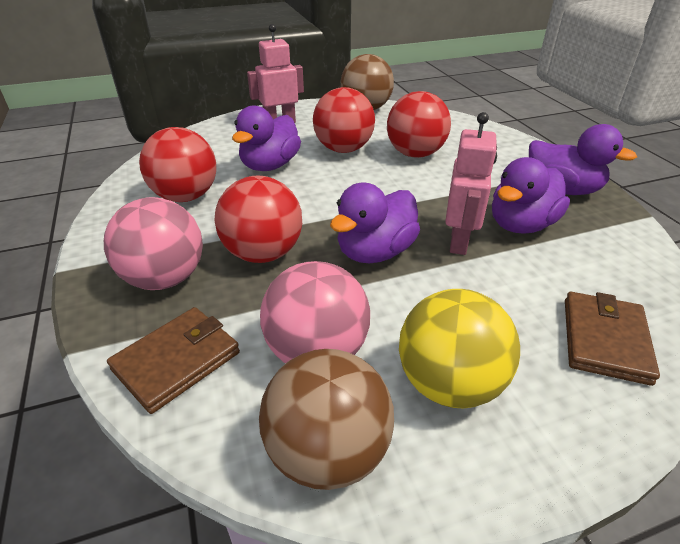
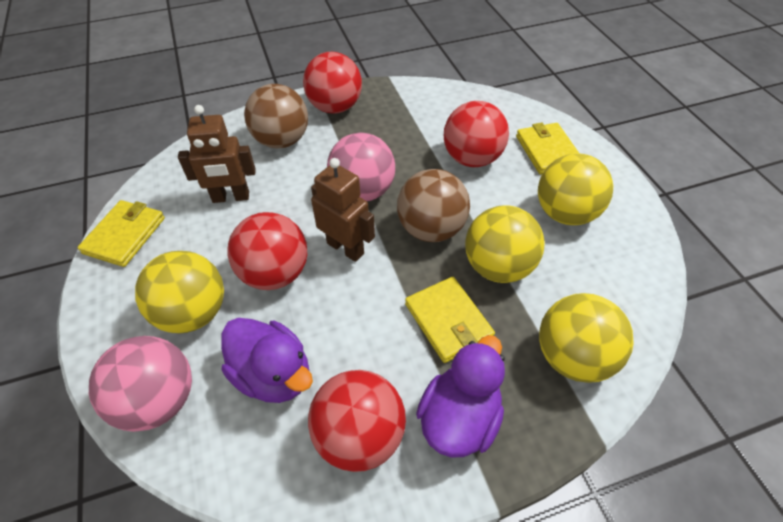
brown robot: none = 0 -> [178,105,256,203] [311,158,375,262] = 2
brown wallet: [107,307,240,414] [565,292,660,386] = 2 -> none = 0
pink robot: [247,24,304,123] [445,112,497,255] = 2 -> none = 0
purple duck: [232,105,301,171] [330,183,420,263] [492,157,570,234] [529,124,637,195] = 4 -> [221,318,313,403] [416,335,505,458] = 2
yellow ball: [399,289,520,408] = 1 -> [135,251,224,333] [465,205,545,283] [538,153,613,225] [539,293,634,383] = 4
yellow wallet: none = 0 -> [77,200,165,267] [405,277,495,363] [516,123,579,174] = 3

